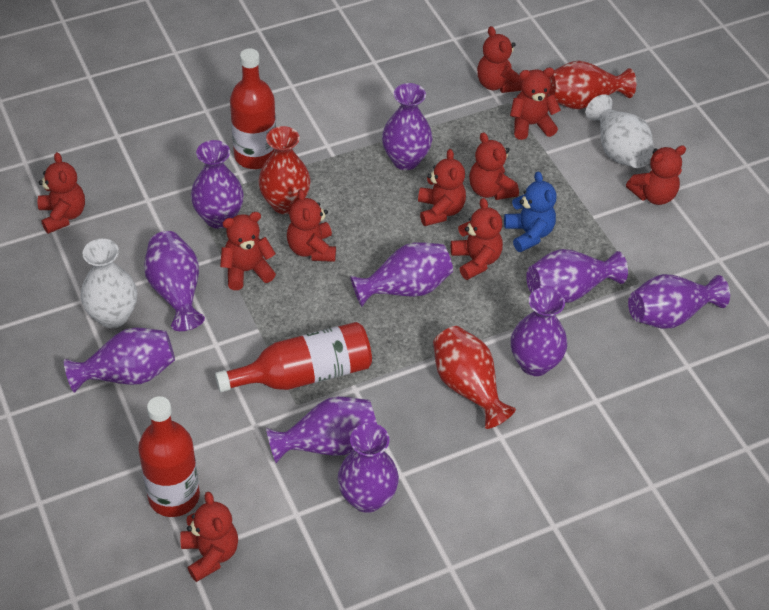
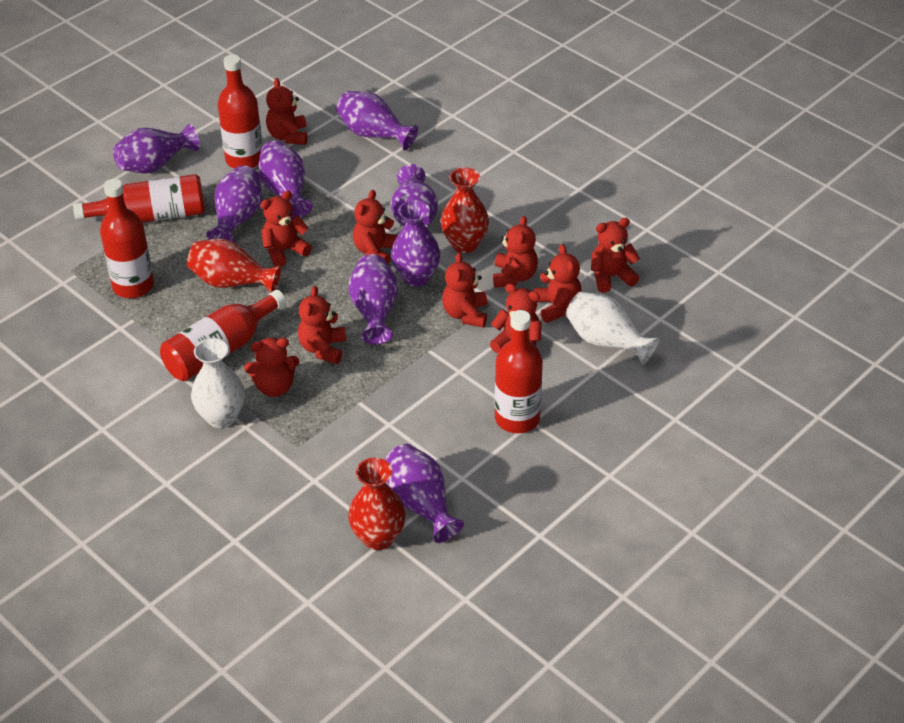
blue teddy bear: [504,171,557,252] = 1 -> none = 0
purple vase: [64,327,175,393] [144,231,205,331] [191,140,244,229] [266,396,377,463] [338,423,399,513] [350,242,453,307] [382,83,432,170] [511,287,567,376] [526,249,628,303] [628,274,730,329] = 10 -> [113,124,200,174] [206,165,262,243] [258,140,312,219] [336,91,418,150] [348,254,398,345] [385,444,464,543] [391,164,438,227] [391,200,440,287] = 8
red bottle: [138,396,200,517] [215,322,372,392] [230,48,276,169] = 3 -> [73,174,205,223] [100,179,154,298] [160,290,286,381] [217,54,263,169] [495,310,543,433] = 5

